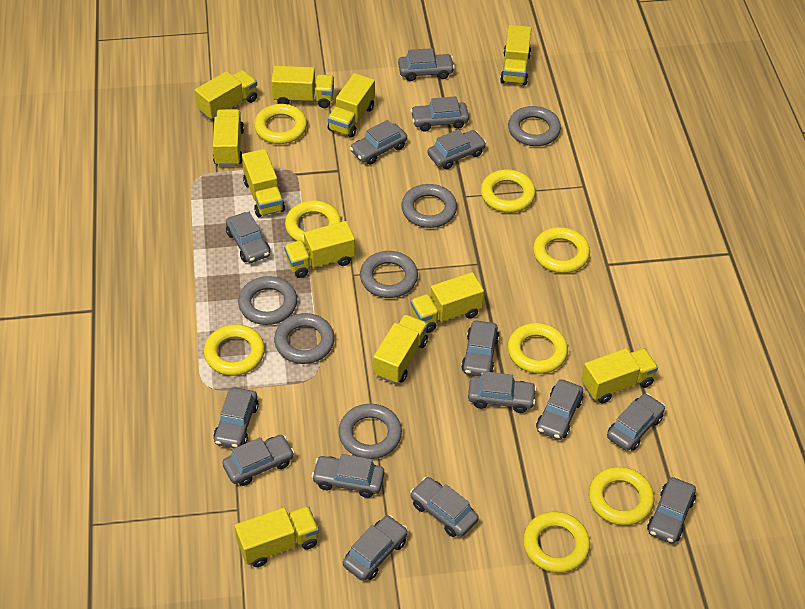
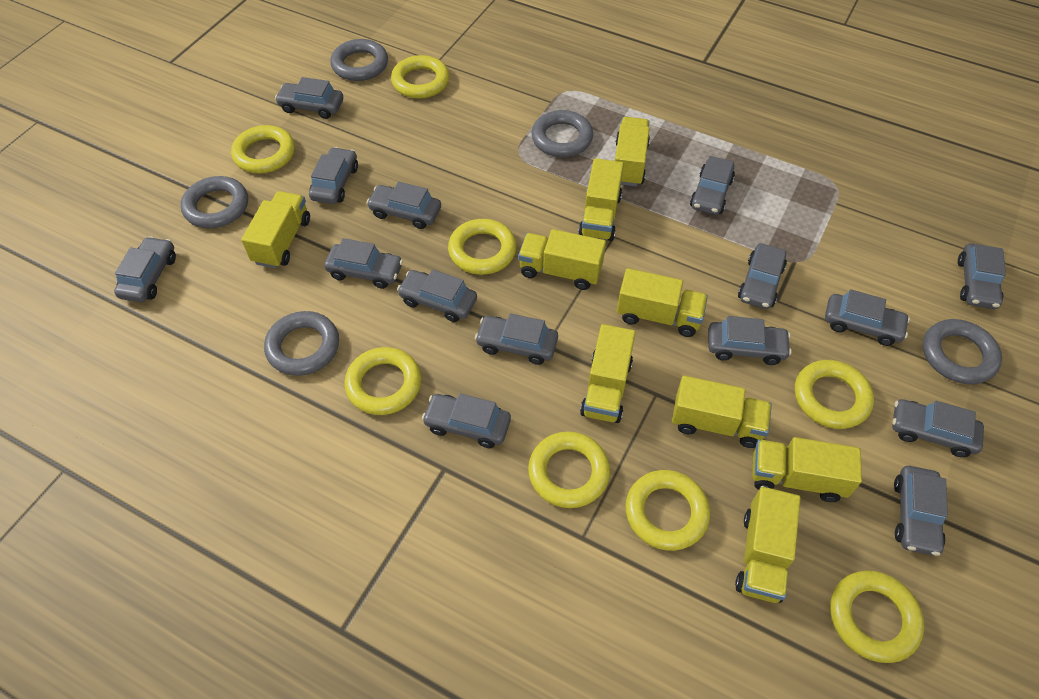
grey ring: [238,276,297,325] [274,313,335,364] [338,404,402,459] [360,251,418,298] [401,184,457,228] [508,106,561,146] = 6 -> [181,176,248,228] [264,311,339,376] [330,39,388,81] [531,110,593,157] [923,319,1002,384] = 5
yellow truck: [195,70,257,120] [213,109,244,167] [235,506,319,567] [242,149,285,217] [271,66,334,108] [284,221,355,278] [328,73,375,138] [373,314,428,384] [411,272,484,333] [500,25,532,85] [581,348,658,403] = 11 -> [241,191,310,268] [518,229,606,290] [578,158,624,241] [580,324,636,423] [615,117,650,186] [617,268,708,337] [672,375,772,448] [735,487,801,603] [752,437,862,502] = 9

